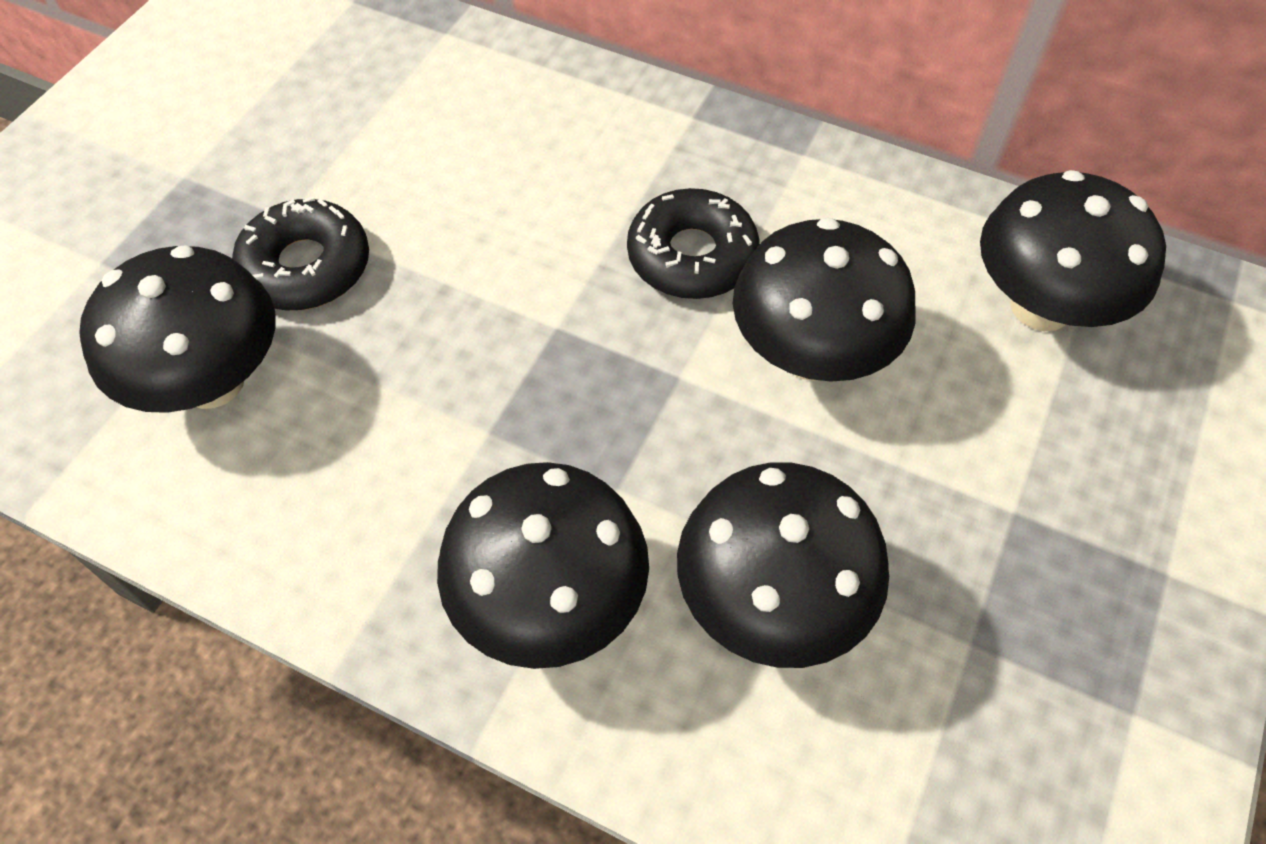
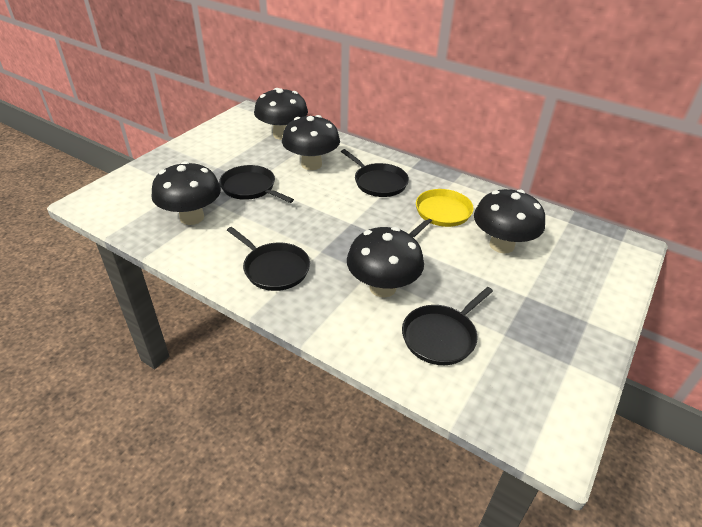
black donut: [232,196,369,311] [627,188,760,299] = 2 -> none = 0
black pan: none = 0 -> [219,165,294,203] [227,227,310,291] [341,149,409,197] [402,287,493,365] = 4
yellow pan: none = 0 -> [409,189,474,237] = 1

